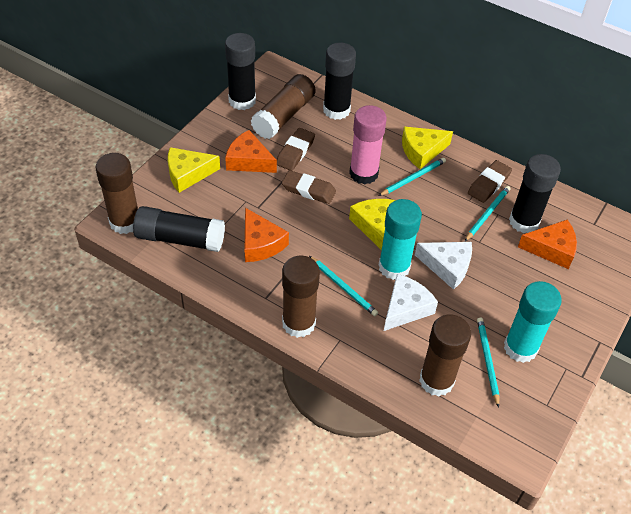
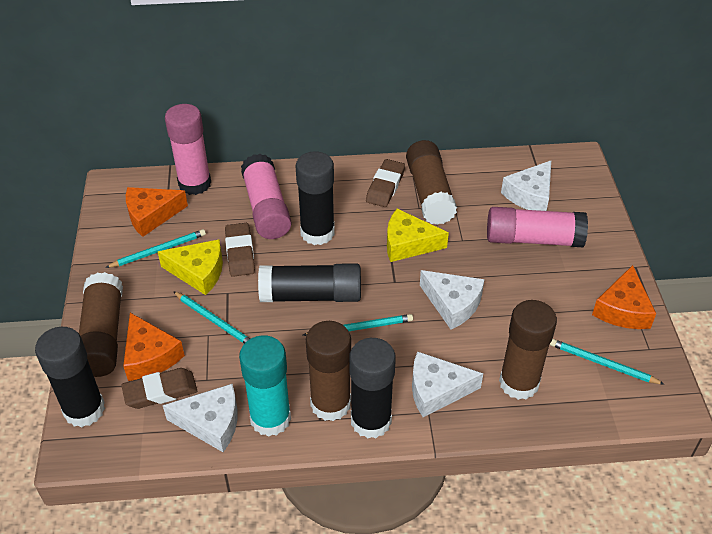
pink glue stick: [349,105,387,185] = 1 -> [165,104,211,195] [241,154,291,239] [487,207,588,248] = 3
turquoise glue stick: [379,199,422,280] [504,281,562,363] = 2 -> [239,335,291,437] = 1
white cheese: [384,274,438,331] [415,242,472,290] = 2 -> [163,384,238,452] [412,351,483,417] [420,270,485,329] [501,161,551,211] = 4
yellow cheese: [168,147,220,193] [349,199,396,250] [402,127,453,169] = 3 -> [158,240,223,295] [387,209,449,262] = 2

